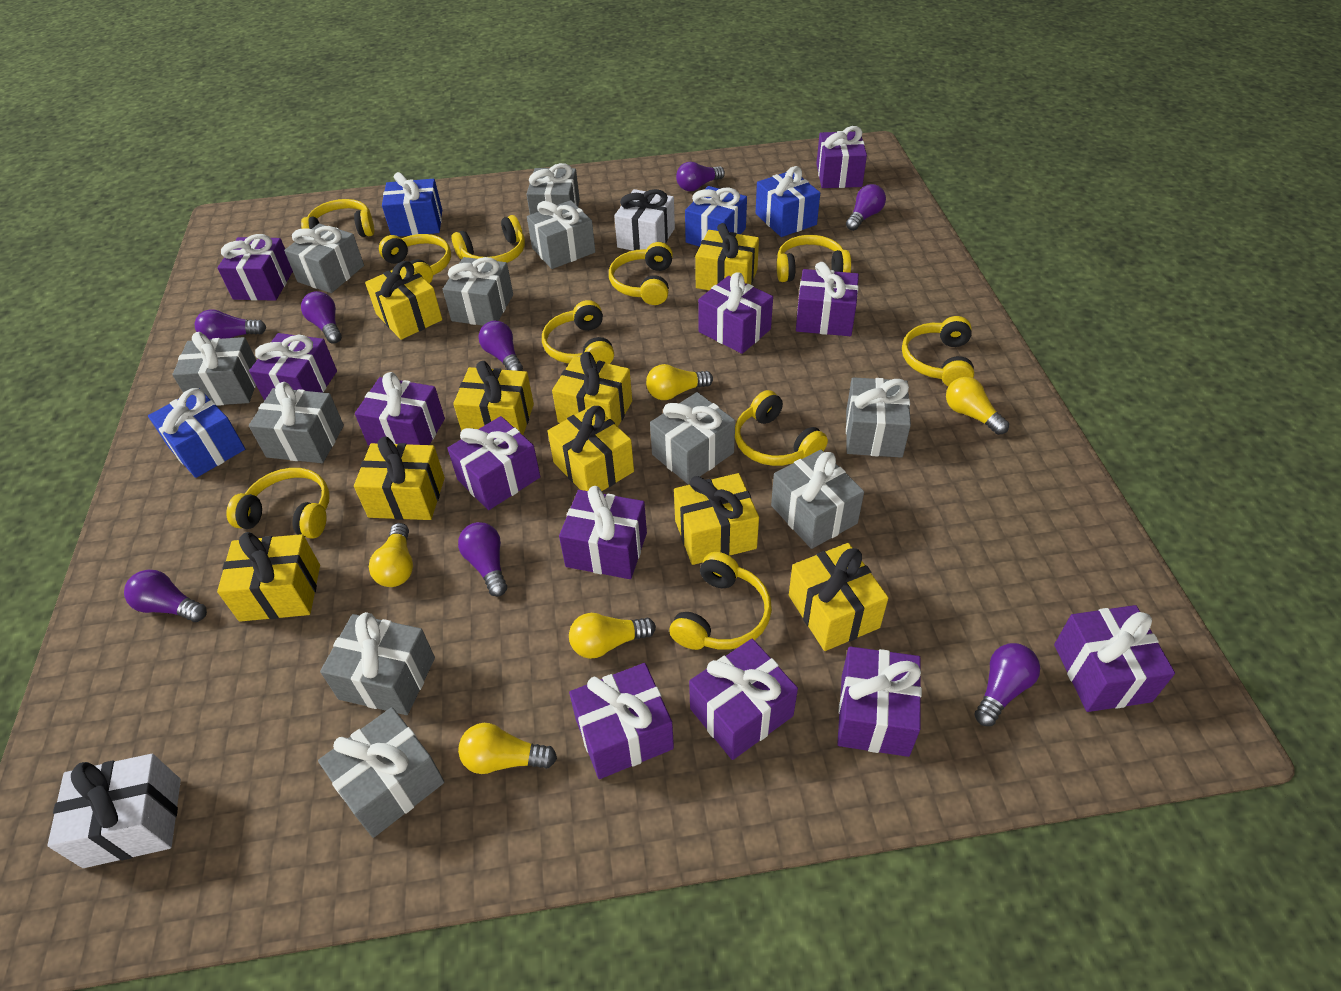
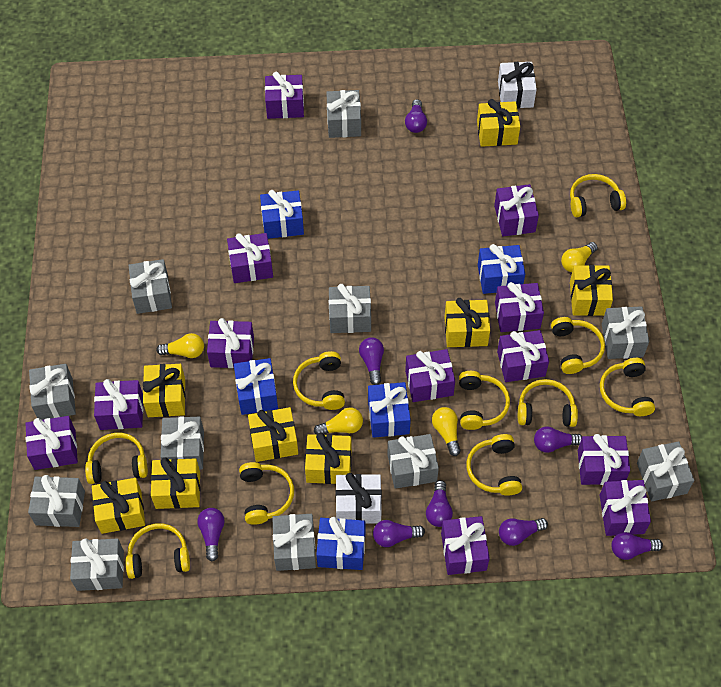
blue gift: [148,388,245,478] [382,172,442,237] [685,186,747,247] [756,166,820,237] = 4 -> [234,358,278,415] [260,190,304,239] [316,517,365,570] [368,382,411,438] [478,244,525,294] = 5
yellow gift: [217,532,320,622] [354,437,445,520] [365,261,442,340] [453,361,534,435] [548,405,634,491] [552,352,632,427] [674,473,759,565] [695,223,759,290] [789,543,888,651] = 9 -> [92,478,145,534] [143,364,186,417] [151,458,200,509] [248,407,298,462] [305,433,352,484] [444,298,490,347] [477,99,520,147] [570,265,613,316] = 8
yellow light bulb: [369,523,413,587] [458,723,557,774] [569,613,656,659] [646,364,713,400] [946,377,1009,435] = 5 -> [156,333,204,358] [314,408,363,435] [432,407,461,456] [561,242,598,272] = 4

